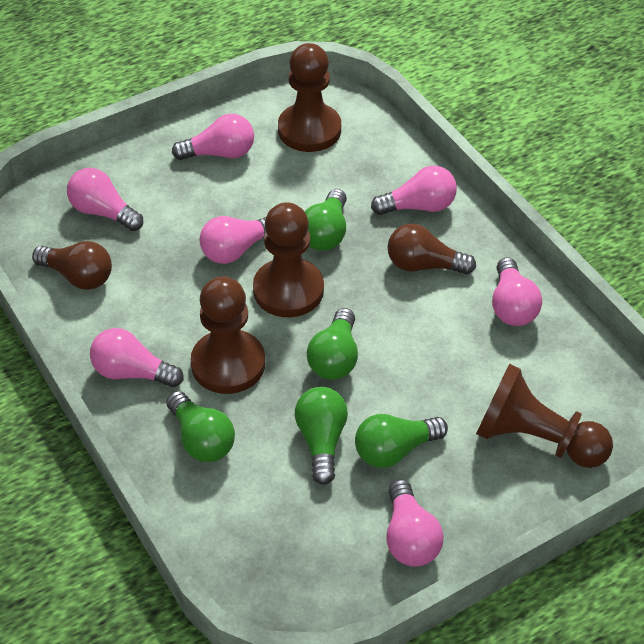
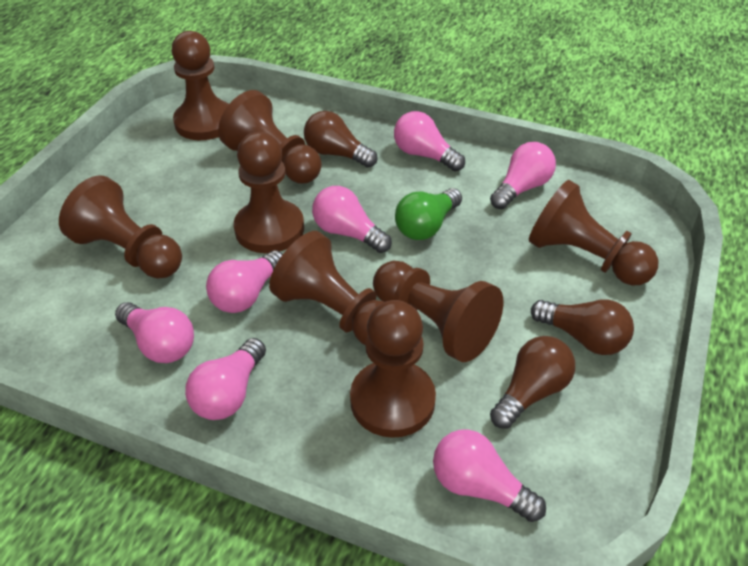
brown light bulb: [32,241,112,290] [388,224,476,275] = 2 -> [304,111,378,168] [490,336,575,429] [531,299,634,355] = 3
brown pawn: [191,276,265,394] [253,202,324,317] [278,43,341,152] [476,364,613,468] = 4 -> [59,175,182,279] [172,31,229,140] [218,90,322,184] [234,132,304,253] [269,231,384,345] [350,300,436,438] [373,261,503,362] [529,180,658,286] = 8
green light bulb: [166,391,235,462] [295,387,348,485] [305,189,347,251] [307,308,358,380] [355,414,448,468] = 5 -> [395,188,462,240] = 1

